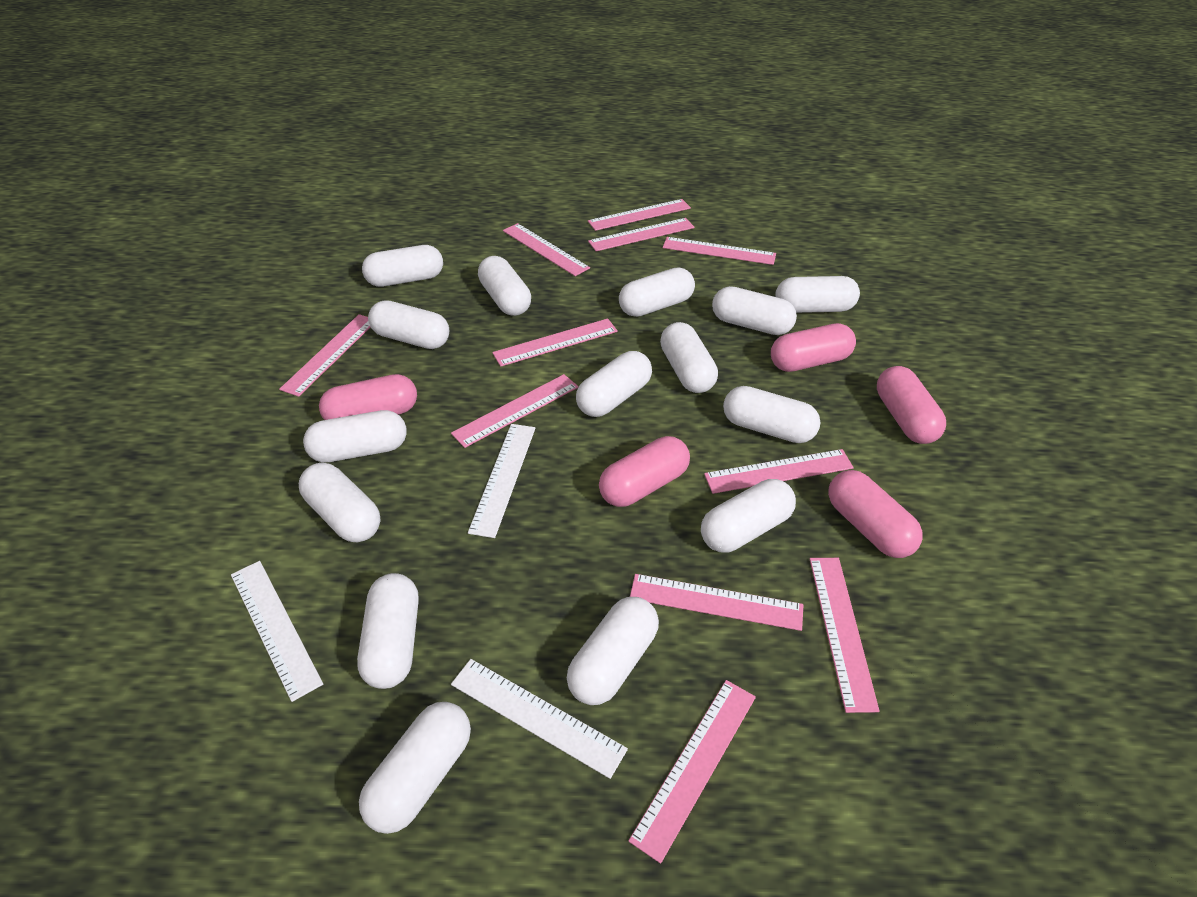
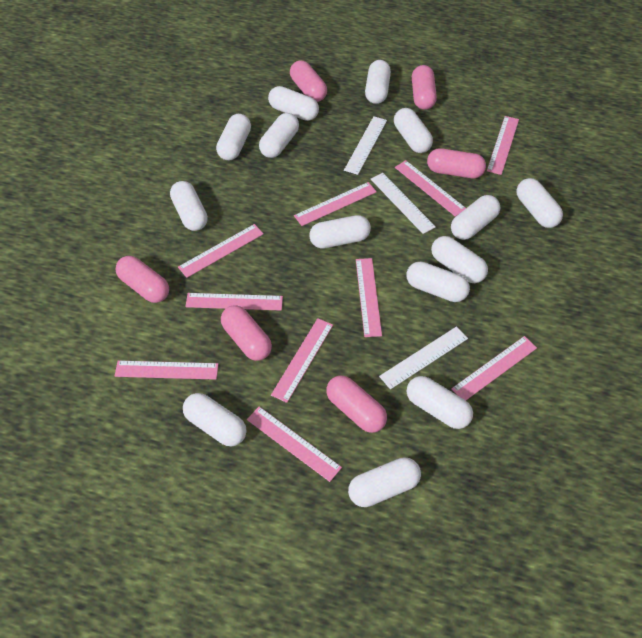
pink capsule: [319,374,417,420] [599,436,690,507] [771,323,856,372] [828,470,923,558] [877,366,946,444] = 5 -> [115,256,169,303] [221,305,272,361] [290,60,327,102] [326,375,387,433] [412,65,437,110] [427,148,486,178] = 6
pink ruler: [279,314,370,397] [451,374,578,448] [492,318,618,367] [503,223,590,276] [588,199,691,231] [588,218,694,251] [628,680,756,864] [630,574,803,631] [663,237,776,265] [704,449,854,494] [810,558,879,713] = 11 -> [115,361,218,380] [178,224,264,278] [185,293,283,311] [247,407,342,482] [271,318,333,403] [294,182,377,226] [356,258,382,337] [395,160,466,217] [451,336,537,400] [487,116,519,175] = 10
white capsule: [299,463,381,542] [303,410,407,463] [357,573,419,689] [359,702,471,834] [362,245,443,287] [368,300,449,349] [478,256,531,316] [567,597,659,705] [576,351,652,417] [619,267,695,317] [660,322,718,393] [701,479,796,553] [712,286,797,335] [723,386,821,443] [775,276,860,313] = 15 -> [170,181,208,231] [183,393,246,446] [216,114,251,160] [259,113,299,158] [268,86,319,121] [309,215,371,249] [348,457,421,507] [365,60,391,104] [394,108,433,153] [406,261,470,302] [407,376,473,429] [431,236,488,283] [451,195,500,240] [516,178,563,228] = 14

